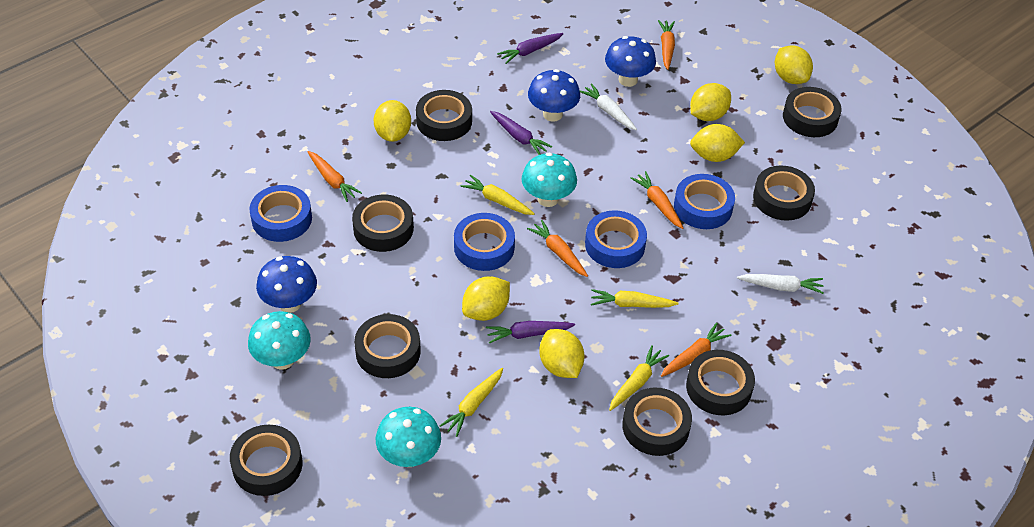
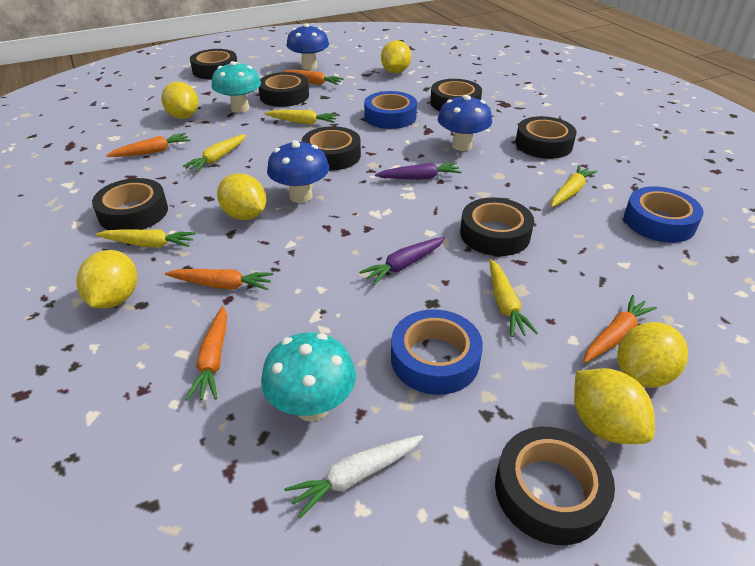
blue tape: [249,185,312,242] [454,213,515,271] [585,210,647,268] [674,174,735,229] = 4 -> [364,91,417,129] [391,309,483,395] [624,186,704,243] = 3
purple carrot: [486,321,575,344] [490,111,553,155] [497,33,564,64] = 3 -> [359,237,445,285] [375,163,461,180] = 2
turquoise mushroom: [248,311,311,370] [376,407,441,467] [522,153,577,207] = 3 -> [212,61,261,113] [261,332,356,421] = 2
white carrot: [579,83,637,130] [737,274,824,294] = 2 -> [284,435,423,518] = 1
yellow carrot: [439,368,503,437] [460,175,535,215] [591,289,679,308] [609,345,669,411] = 4 -> [96,229,196,248] [183,134,246,172] [264,110,338,124] [489,259,538,337] [551,165,598,207] = 5

